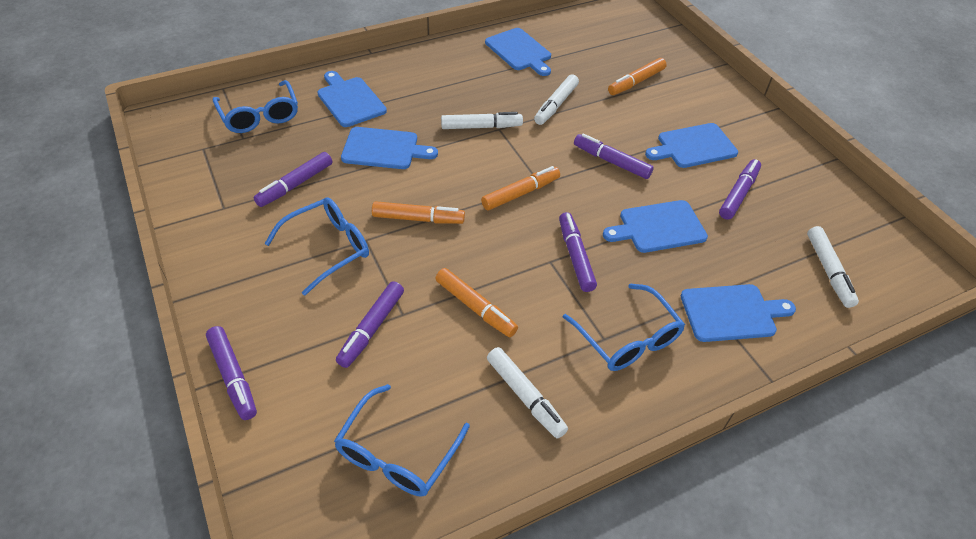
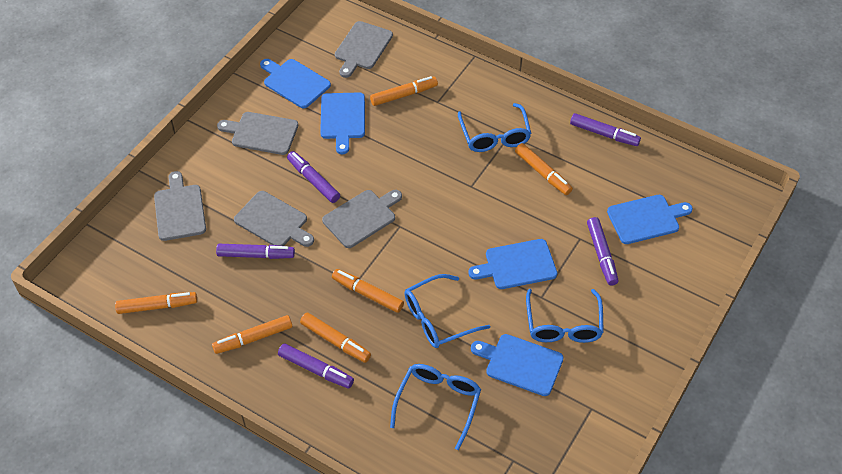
blue cutting board: [317,71,387,127] [341,127,438,169] [485,28,551,76] [603,200,708,253] [645,123,738,168] [681,284,796,342] = 6 -> [260,59,331,108] [320,93,365,154] [469,239,557,289] [471,334,564,396] [607,195,693,244] = 5
grey cutting board: none = 0 -> [154,171,206,241] [217,112,298,155] [234,191,314,247] [322,190,402,248] [335,21,393,78] = 5
orange marker: [372,201,465,224] [435,268,518,337] [481,166,560,210] [608,58,667,95] = 4 -> [115,292,197,314] [212,315,292,354] [300,312,371,363] [332,269,404,313] [370,76,438,106] [515,143,573,195] = 6
purple marker: [206,326,257,420] [254,152,332,207] [336,281,404,368] [559,212,597,292] [574,134,654,179] [719,159,761,219] = 6 -> [216,244,295,259] [278,344,354,388] [287,151,340,203] [570,113,641,146] [587,217,618,286] = 5
white marker: [441,112,523,129] [487,347,568,439] [534,74,579,125] [807,226,859,308] = 4 -> none = 0

